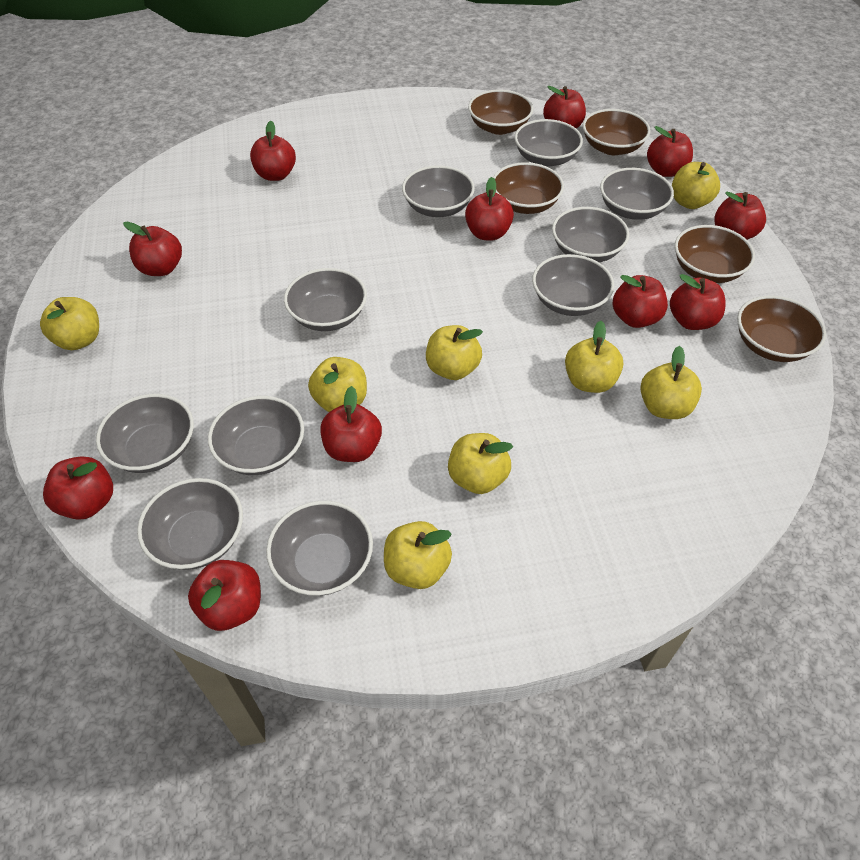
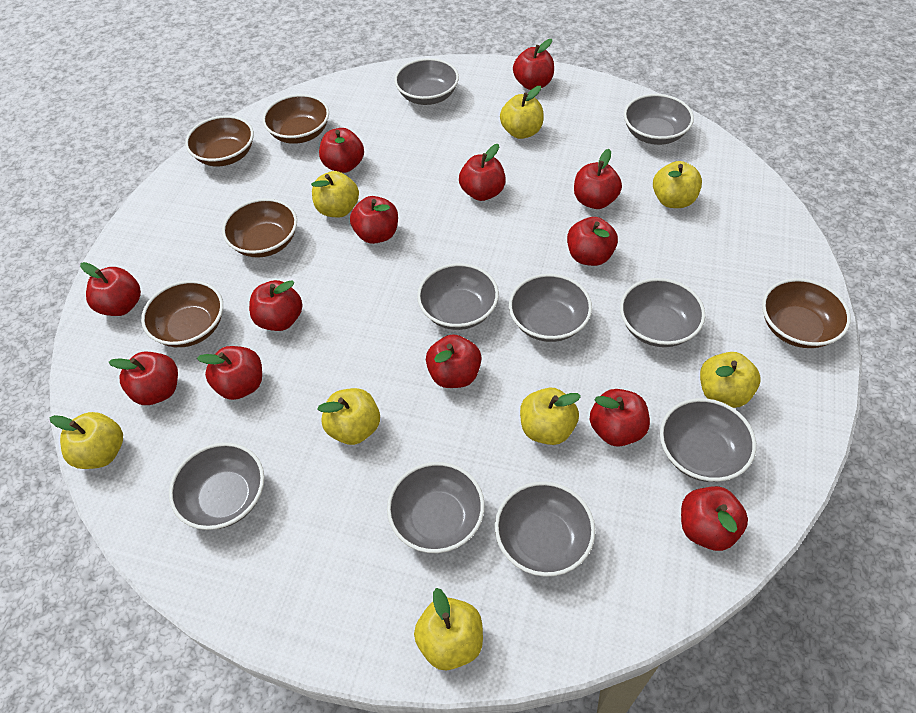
grey bowl: [96,394,194,473] [137,478,243,570] [208,396,304,475] [266,501,373,596] [284,268,367,331] [402,165,475,217] [514,119,583,167] [532,254,614,316] [552,207,629,262] [600,168,674,220] = 10 -> [169,442,264,530] [387,462,485,553] [394,58,459,105] [417,263,499,330] [495,481,595,577] [509,274,592,342] [620,278,705,347] [624,94,694,145] [660,398,756,482] = 9
red apple: [43,456,113,520] [123,222,182,276] [188,560,261,631] [250,121,296,181] [321,386,382,462] [465,177,514,241] [543,86,586,129] [613,275,668,328] [647,126,693,177] [670,274,726,330] [714,191,766,240] = 11 -> [80,262,141,316] [109,352,178,405] [197,346,262,400] [249,280,302,331] [319,128,364,173] [350,196,398,244] [426,334,482,388] [459,144,506,201] [513,39,554,90] [567,217,618,266] [574,149,622,209] [590,389,650,447] [681,486,748,551] = 13

